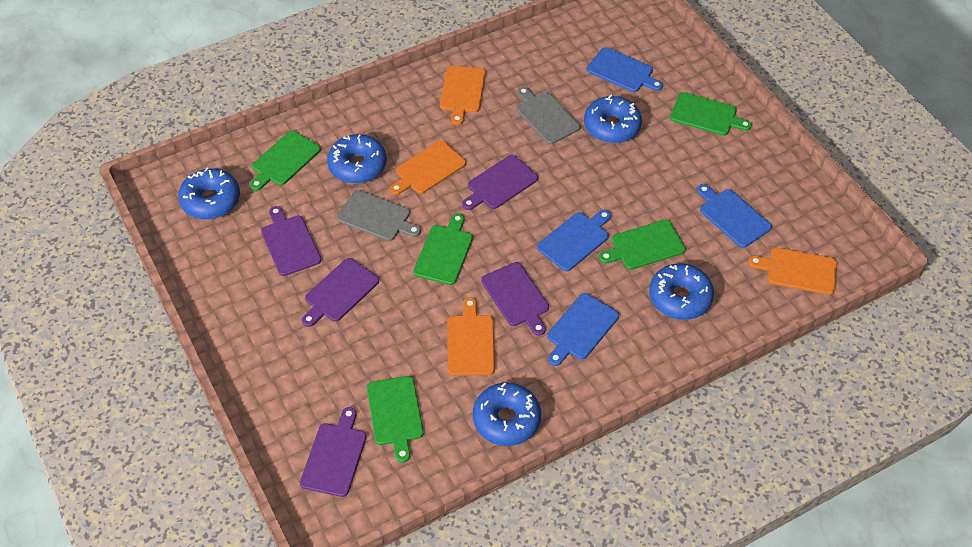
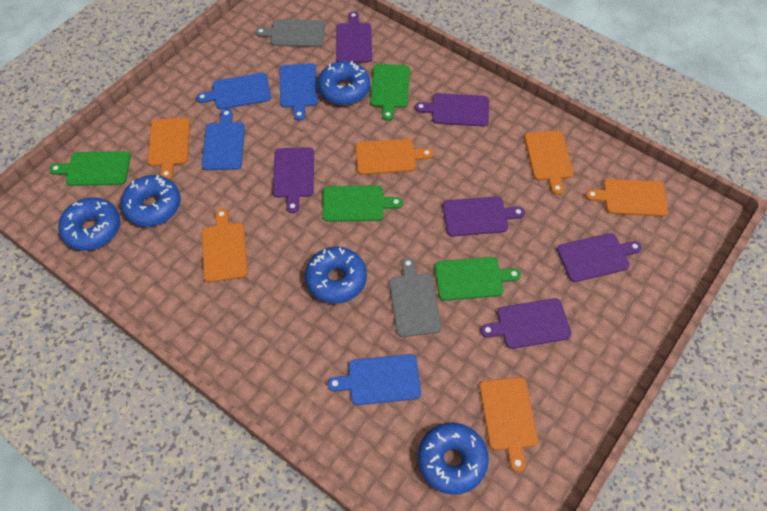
green cutting board: [250,131,321,191] [367,376,424,462] [413,213,473,285] [599,220,686,270] [670,92,752,136] = 5 -> [50,151,131,186] [322,185,403,222] [370,64,410,121] [435,257,521,301] = 4
orange cutting board: [390,140,466,195] [440,66,486,125] [447,298,495,376] [748,247,837,295] = 4 -> [148,117,190,180] [202,209,248,282] [355,139,433,175] [479,377,538,472] [524,130,574,195] [585,179,668,217] = 6
purple cutting board: [261,206,321,276] [300,407,366,497] [302,258,379,327] [462,155,538,210] [481,262,549,336] = 5 -> [273,147,314,213] [336,12,372,63] [415,93,489,126] [443,196,525,236] [481,298,571,349] [557,233,642,282] = 6

